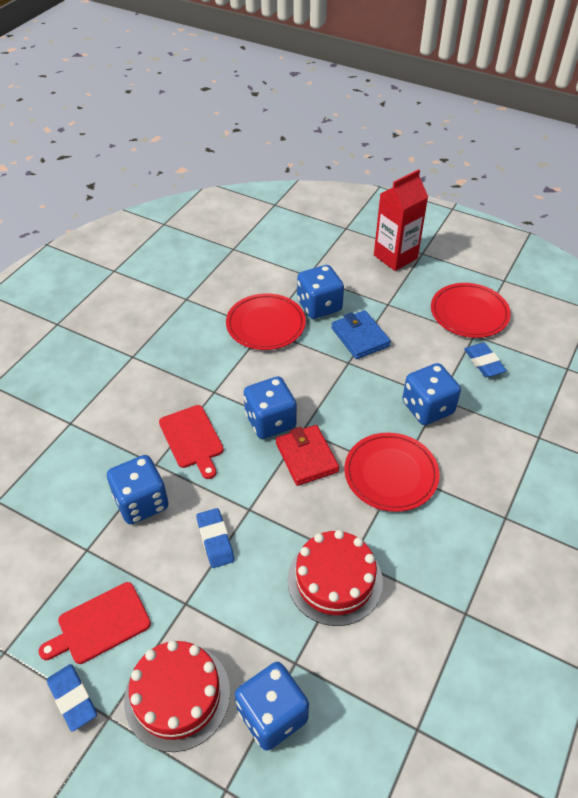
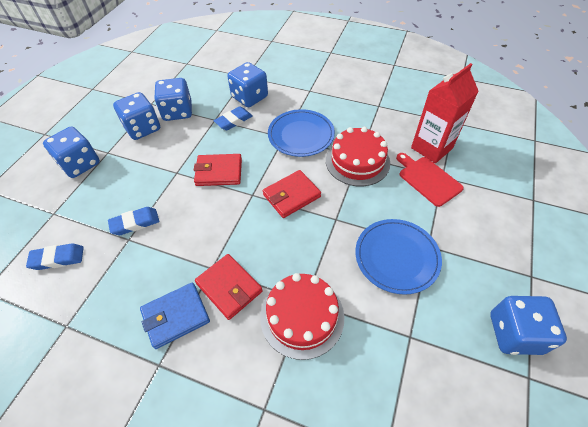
blue plate: none = 0 -> [268,109,335,157] [355,219,442,295] = 2
red cutting board: [38,582,151,664] [159,405,224,479] = 2 -> [396,153,464,207] = 1
red plate: [226,293,306,350] [344,433,440,512] [431,283,511,338] = 3 -> none = 0
red wallet: [276,425,339,486] = 1 -> [193,154,242,186] [195,254,263,320] [263,170,321,218] = 3

